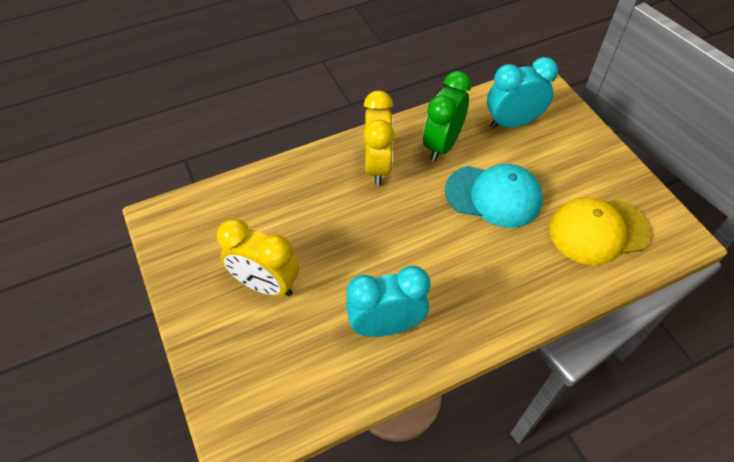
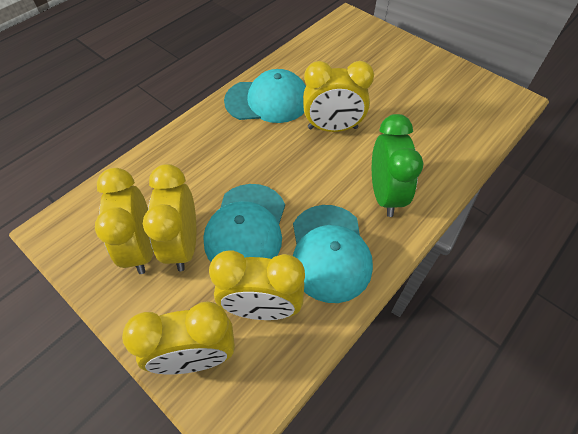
turquoise cap: [445,164,543,228] = 1 -> [203,184,285,262] [224,69,306,123] [293,205,373,303] = 3
turquoise clock: [346,266,430,337] [487,57,558,129] = 2 -> none = 0
yellow cap: [549,197,651,265] = 1 -> none = 0
yellow clock: [217,219,299,296] [364,91,394,185] = 2 -> [95,168,153,274] [122,301,235,374] [143,164,196,271] [209,250,305,320] [303,61,374,132] = 5

